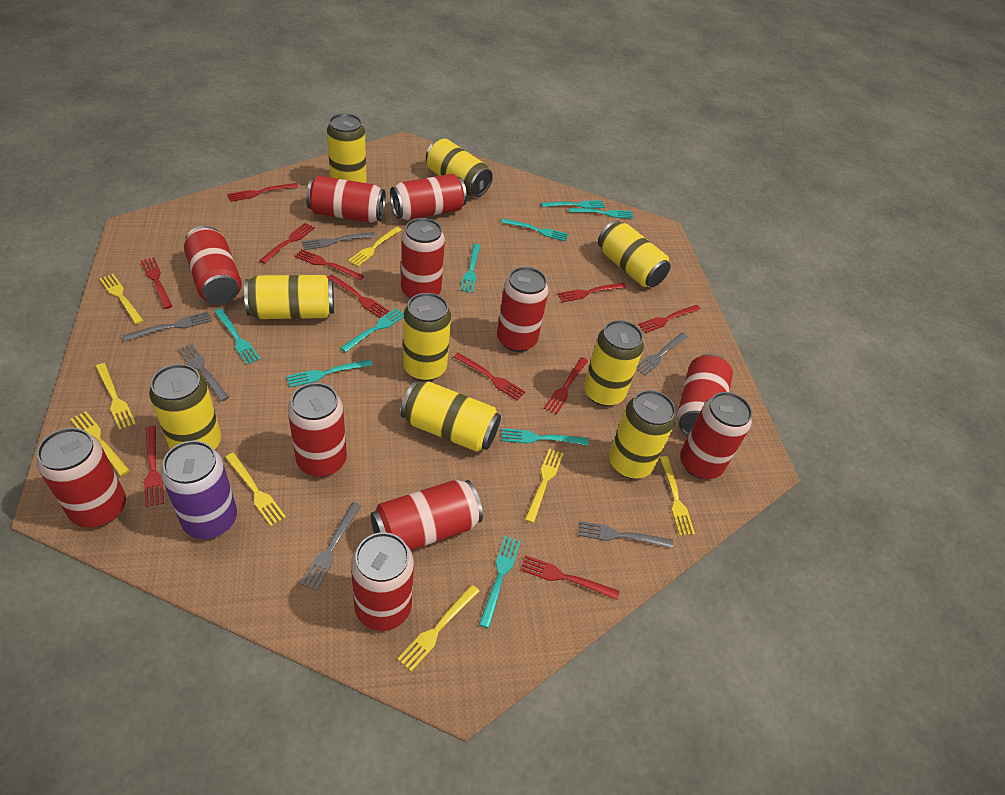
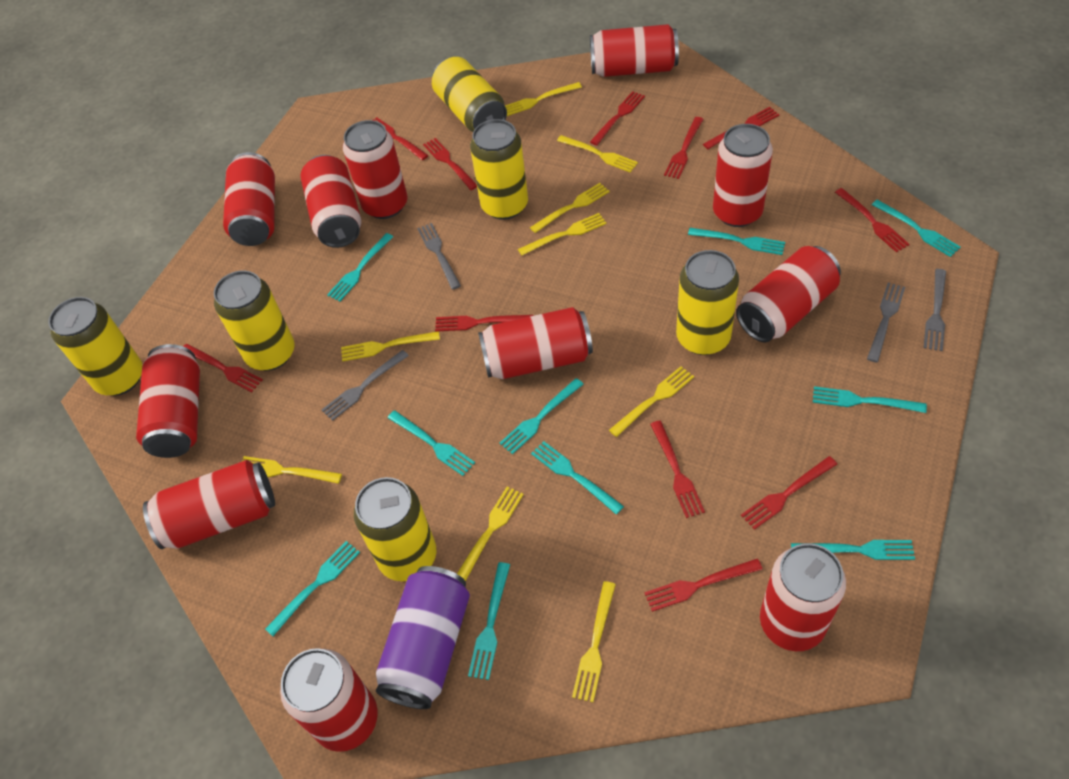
grey fork: [123,311,212,341] [178,343,229,402] [300,502,361,591] [302,232,375,250] [578,521,673,549] [636,333,688,376] = 6 -> [322,350,409,421] [417,223,461,290] [867,283,905,363] [923,269,946,351] = 4
turquoise fork: [214,308,261,365] [286,359,373,387] [340,308,404,353] [460,244,481,293] [479,536,521,628] [501,219,568,241] [502,428,589,445] [541,200,605,208] [569,208,633,219] = 9 -> [265,541,360,636] [327,233,393,301] [388,410,475,476] [468,562,510,680] [500,378,584,454] [531,441,624,514] [688,228,785,255] [791,540,915,560] [813,386,927,413] [872,200,961,257] = 10
yellow can: [149,364,221,450] [244,275,334,319] [327,113,367,183] [401,381,501,452] [403,293,451,381] [426,138,493,197] [584,320,644,406] [598,220,671,287] [609,390,676,479] = 9 -> [48,297,142,396] [214,270,295,371] [354,477,436,581] [432,57,507,132] [470,119,528,220] [676,250,739,355] = 6
yellow fork: [70,411,130,476] [95,363,136,430] [99,274,144,324] [225,453,286,526] [348,227,402,267] [397,585,479,671] [525,448,564,523] [659,456,695,535] = 8 -> [243,456,342,484] [341,331,440,362] [457,486,524,581] [505,82,582,116] [518,213,607,255] [530,183,610,233] [557,135,638,172] [572,581,616,702] [609,366,694,437] = 9

